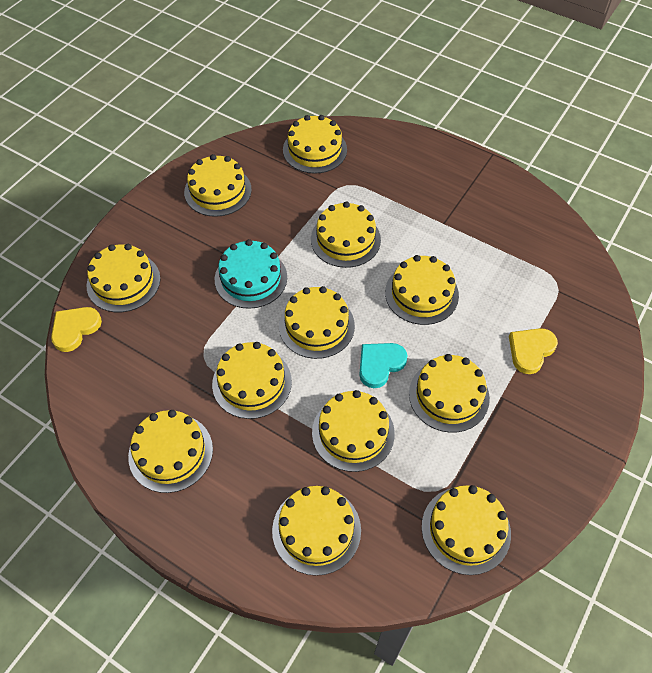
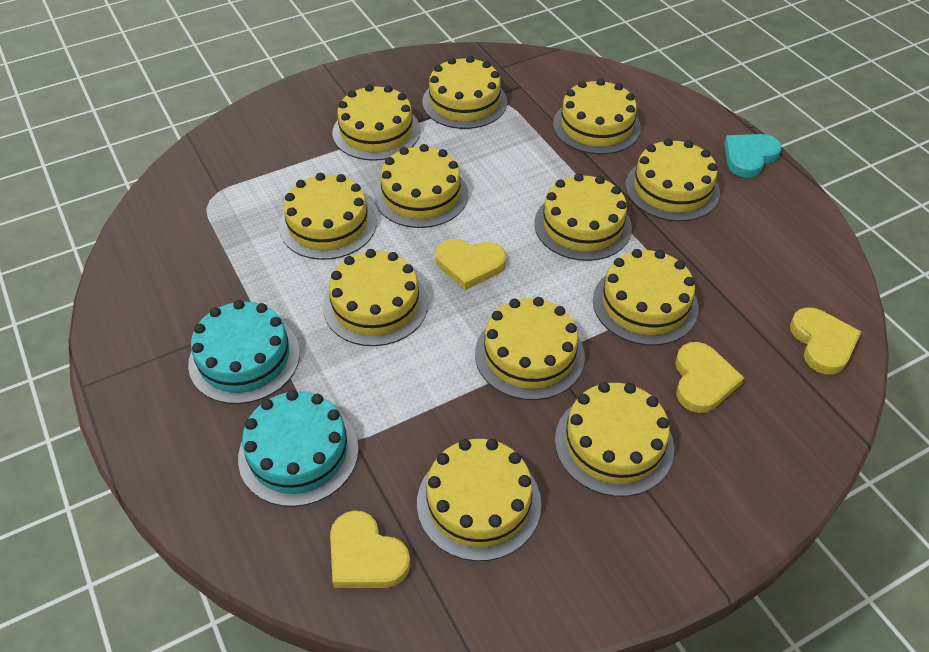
turquoise cake: [215,239,287,309] = 1 -> [188,300,300,404] [238,390,359,507] = 2
yellow heart: [51,307,102,352] [509,328,558,374] = 2 -> [330,510,410,588] [435,239,506,290] [675,342,744,413] [790,307,861,374] = 4

